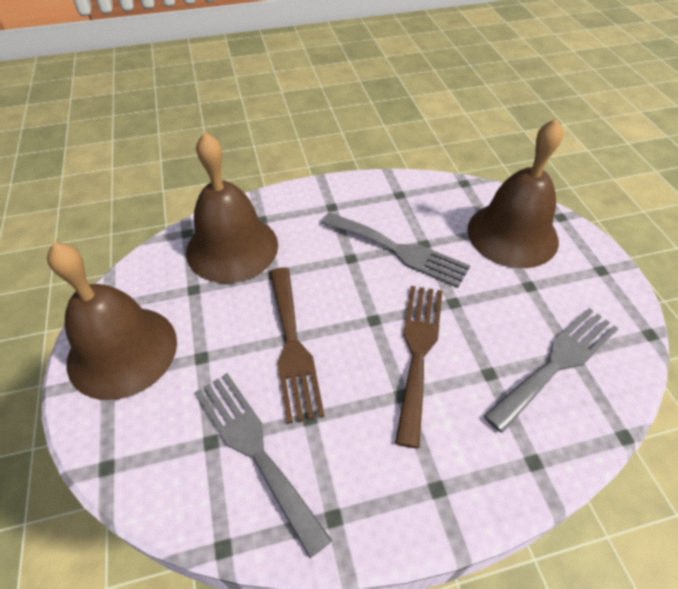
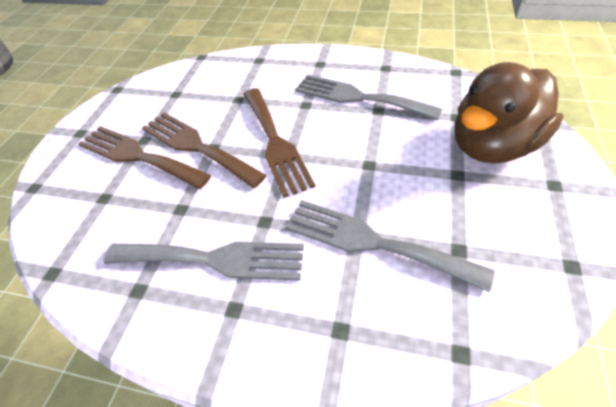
brown bell: [47,242,177,400] [186,132,278,283] [467,118,563,268] = 3 -> none = 0
brown duck: none = 0 -> [455,62,563,164] = 1
brown fork: [270,267,325,424] [395,286,442,448] = 2 -> [78,126,211,189] [142,112,266,188] [244,88,315,198] = 3

